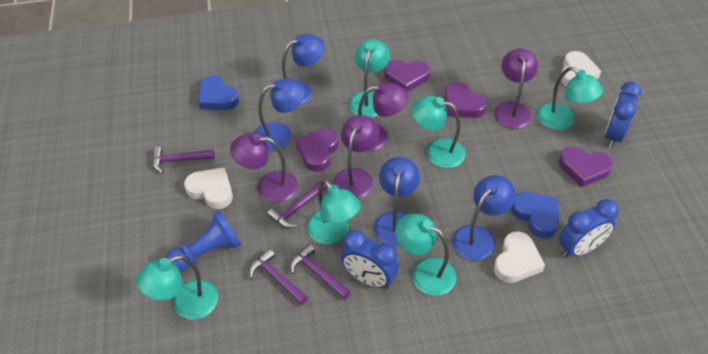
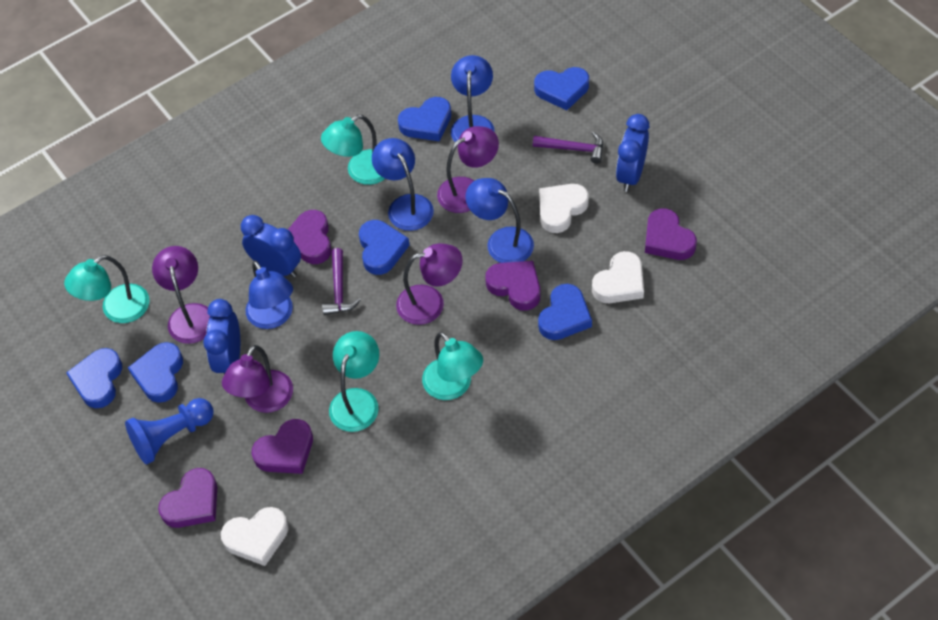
blue heart: [198,75,239,110] [511,192,559,238] = 2 -> [66,348,122,408] [128,342,183,403] [359,220,410,275] [398,97,451,141] [534,67,589,110] [538,284,592,340] = 6
purple hammer: [152,146,215,173] [249,249,308,305] [267,181,327,228] [290,244,350,300] = 4 -> [322,248,361,315] [533,132,603,164] = 2
purple heart: [296,128,339,172] [384,60,430,92] [444,82,487,118] [559,147,613,187] = 4 -> [158,468,217,528] [252,419,313,474] [288,210,332,264] [485,261,540,311] [645,208,697,260] = 5
turquoise lamp: [136,255,218,320] [307,180,361,244] [349,39,390,118] [395,214,456,296] [411,96,466,168] [537,67,603,130] = 6 -> [64,255,150,323] [321,115,385,185] [329,331,379,432] [422,332,483,400] = 4

